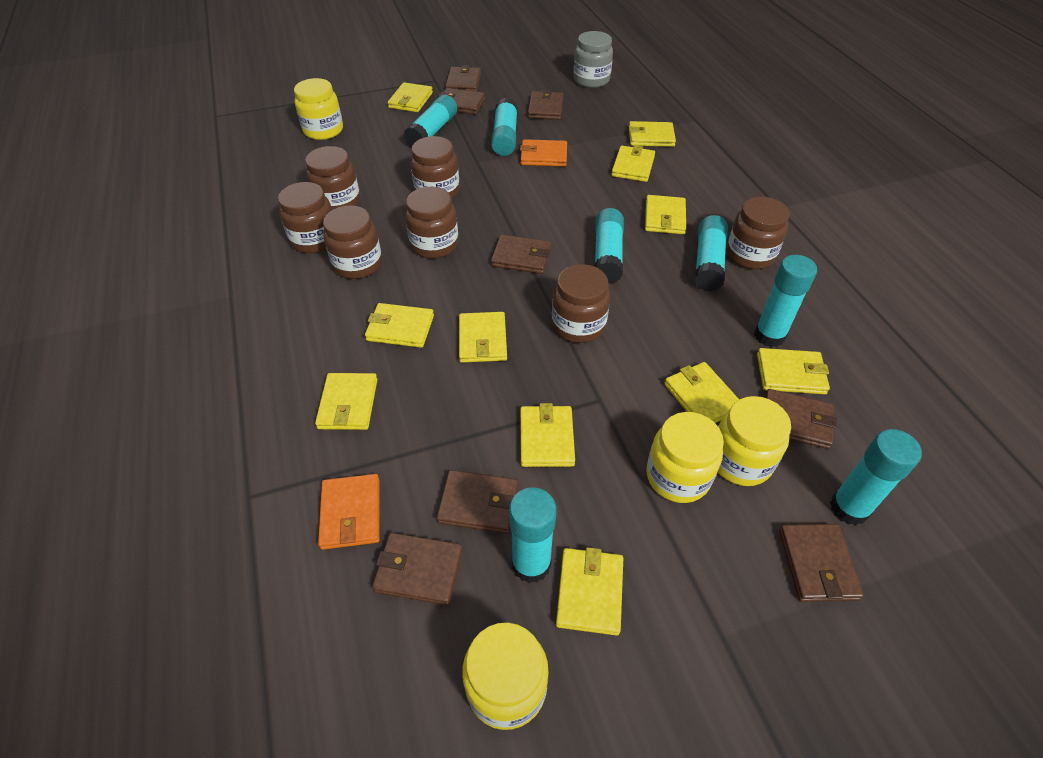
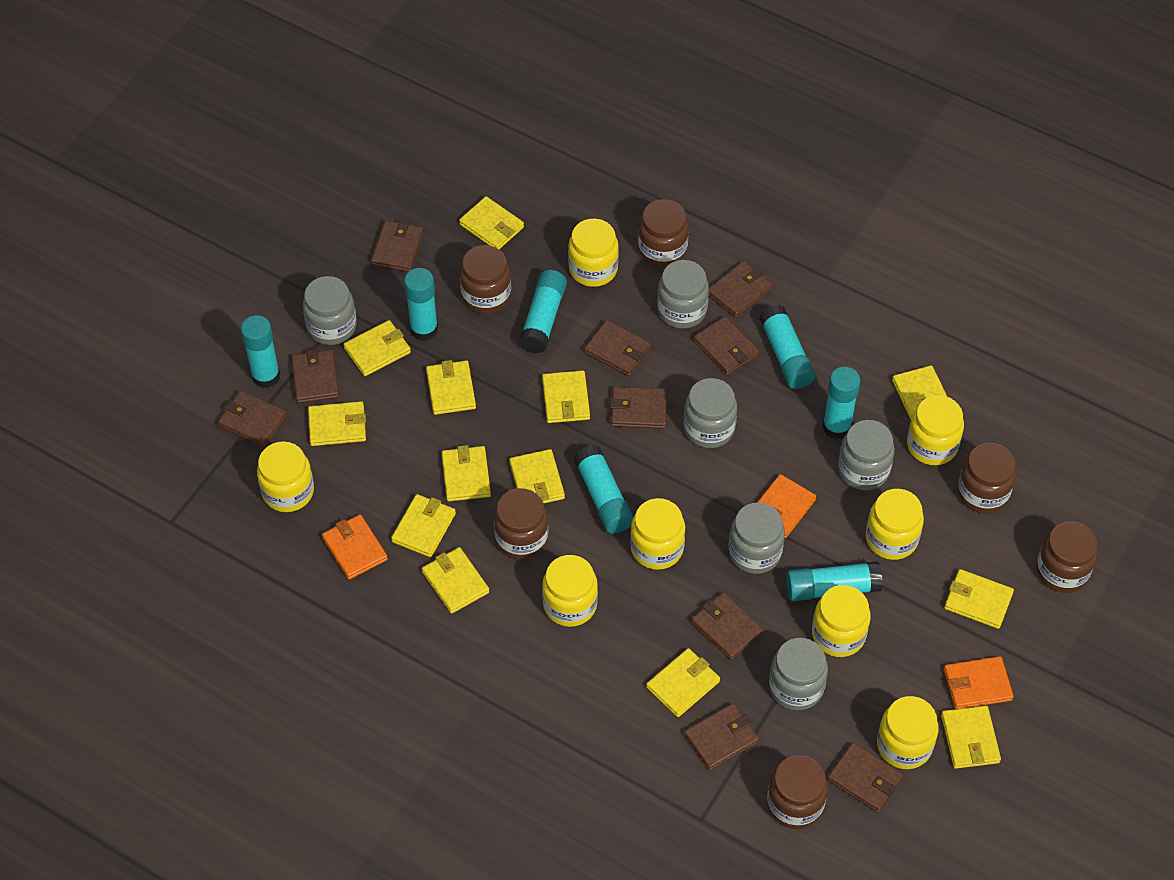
brown jar: [278,182,332,253] [305,146,360,210] [323,205,382,279] [405,187,458,259] [411,136,459,199] [552,264,610,343] [727,197,790,269] = 7 -> [460,245,511,314] [494,488,549,560] [638,199,689,267] [767,755,828,829] [958,443,1016,514] [1036,521,1098,593] = 6
brown wallet: [372,533,463,605] [437,470,518,534] [439,88,485,114] [445,65,481,92] [491,235,551,274] [528,90,563,120] [765,389,837,449] [779,524,864,602] = 8 -> [218,391,287,447] [291,349,339,403] [371,221,424,272] [584,320,651,376] [610,387,668,429] [684,703,759,771] [691,592,764,660] [693,316,759,375] [709,261,773,318] [827,742,904,813] = 10
grey jar: [574,31,613,88] = 1 -> [303,276,357,345] [657,260,709,329] [684,378,737,448] [729,502,785,574] [769,638,828,710] [838,420,895,490] = 6
orange wallet: [318,474,380,550] [520,139,567,166] = 2 -> [322,514,388,580] [757,474,816,538] [944,656,1014,709] = 3
yellow jar: [294,78,343,140] [462,622,549,730] [646,412,724,503] [718,396,791,486] = 4 -> [257,441,314,512] [542,555,598,627] [568,219,619,287] [630,498,685,570] [812,585,871,657] [866,489,924,560] [877,696,938,769] [907,395,964,465] = 8
yellow wallet: [315,373,378,430] [365,303,434,348] [388,82,433,112] [459,312,507,363] [520,403,575,467] [556,547,623,636] [611,145,655,182] [629,121,676,147] [645,195,686,234] [664,362,739,423] [757,348,830,394] = 11 -> [308,401,366,446] [343,320,411,376] [391,494,456,557] [422,547,489,614] [426,360,476,415] [441,445,491,502] [459,196,524,249] [509,449,565,503] [542,370,590,423] [646,648,720,717] [892,365,947,419] [941,706,1001,769] [944,569,1014,629] = 13

